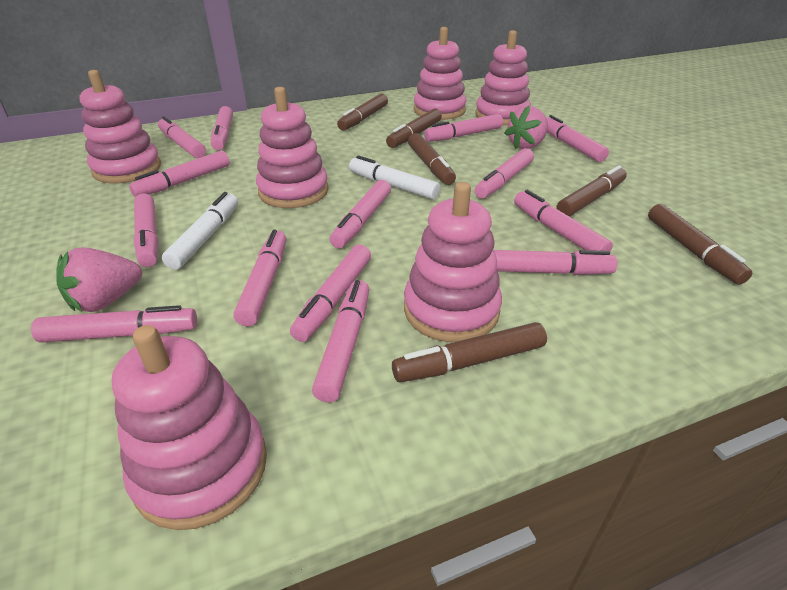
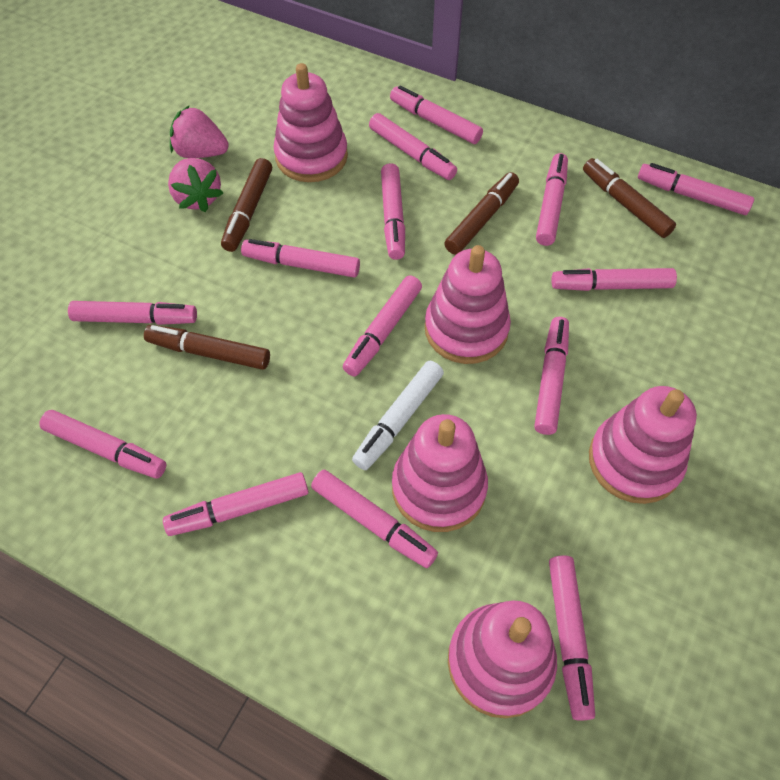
brown marker: [337,94,388,131] [386,108,442,148] [392,322,547,382] [408,133,456,185] [557,165,627,217] [648,204,753,285] = 6 -> [144,325,270,370] [221,158,272,252] [444,172,519,255] [583,158,676,238] = 4
pink stacking toy: [79,70,161,183] [112,325,267,530] [256,87,329,208] [404,182,502,342] [414,27,467,120] [475,30,531,125] = 6 -> [273,63,348,182] [392,414,488,532] [425,245,511,364] [448,601,557,718] [589,386,697,504] = 5
white marker: [162,192,238,270] [349,155,440,199] = 2 -> [352,361,444,470] = 1

